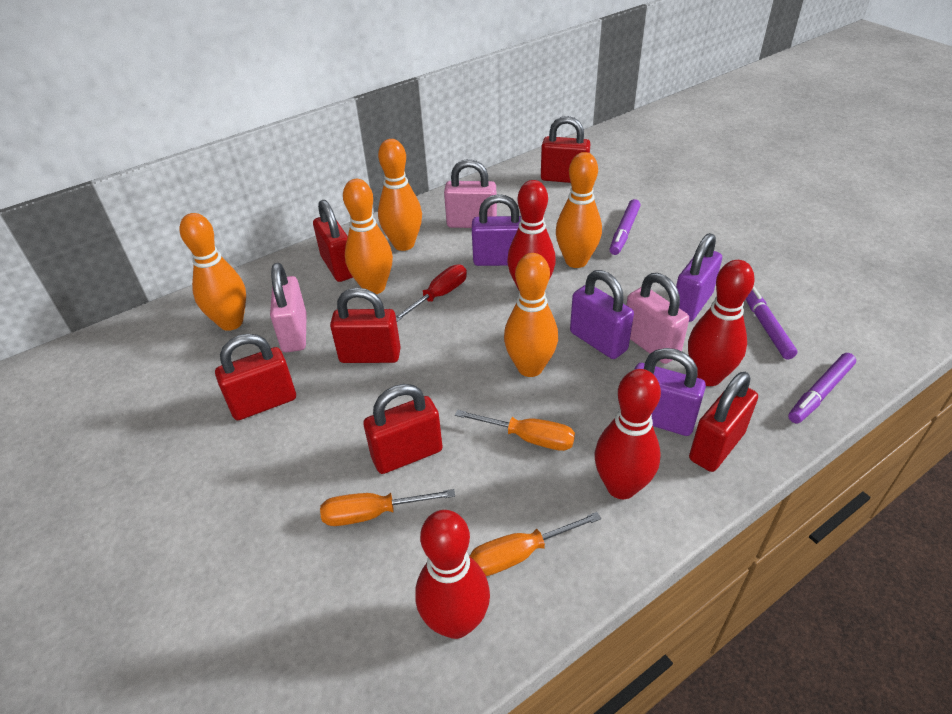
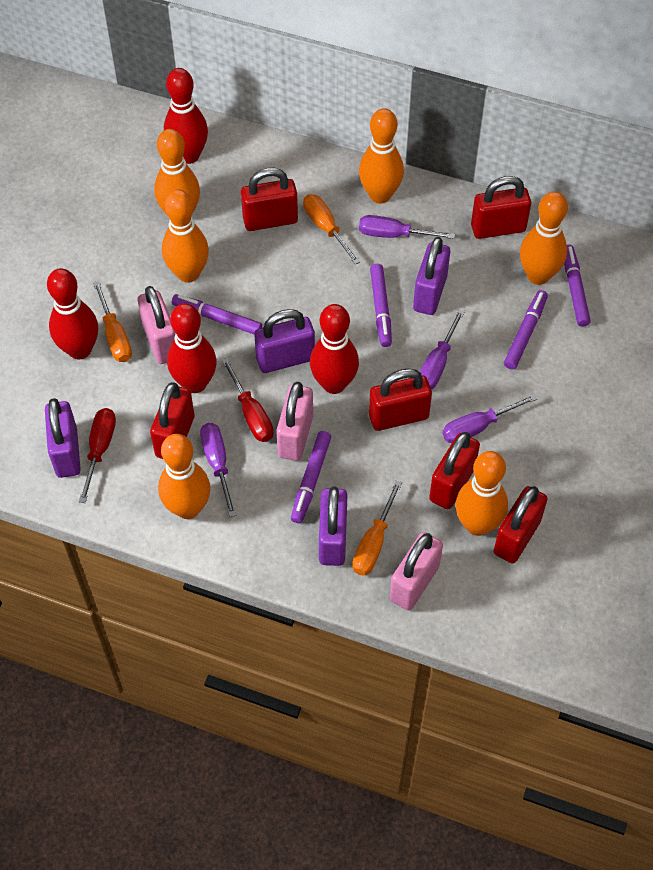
orange bowling pin: [180,213,246,331] [343,179,393,294] [378,139,422,251] [504,253,558,377] [556,152,602,268] = 5 -> [154,129,200,214] [158,434,210,519] [162,189,209,283] [359,108,404,204] [456,451,508,536] [520,191,568,285] = 6
purple marker: [610,199,641,255] [746,286,797,359] [788,353,856,424] = 3 -> [172,294,262,334] [291,431,331,523] [370,264,392,347] [504,290,548,369] [564,245,591,327] = 5
purple screwdriver: none = 0 -> [200,423,236,517] [359,215,455,239] [420,309,465,389] [442,394,538,443] = 4
red screwdriver: [396,265,467,322] = 1 -> [79,408,116,503] [222,358,274,442] = 2

